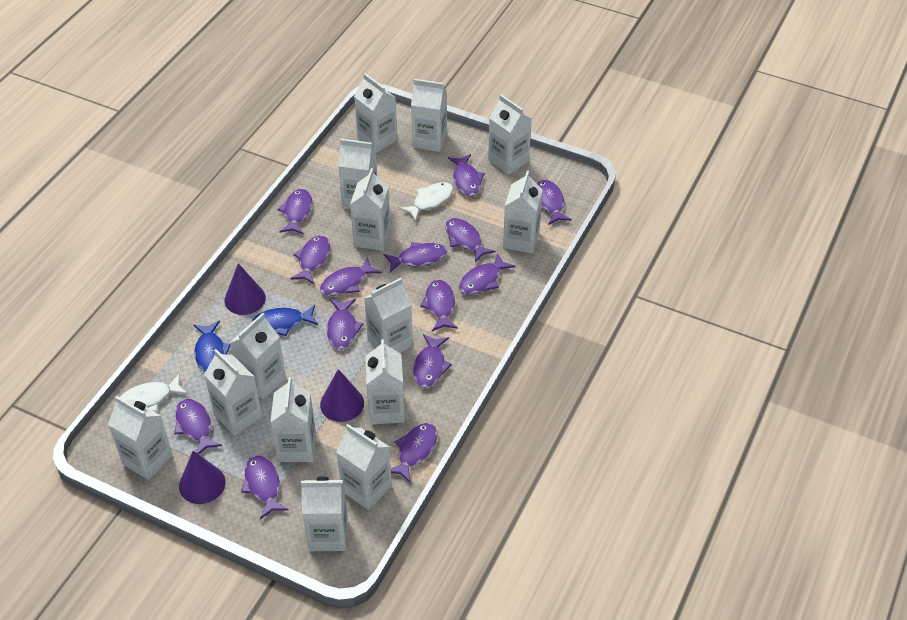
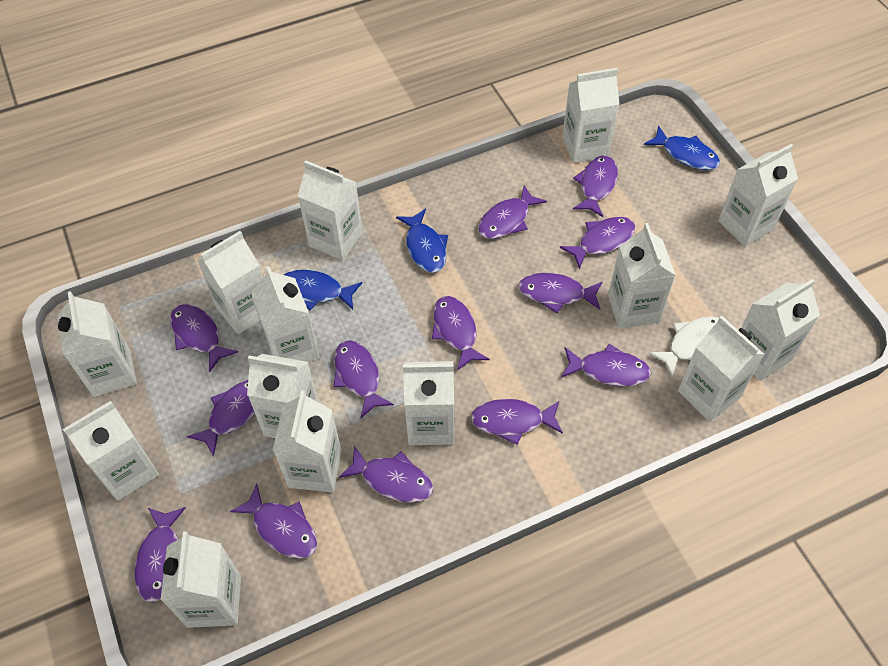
blue fish: [194,321,231,372] [252,305,318,336] = 2 -> [284,270,362,311] [396,209,448,273] [644,126,720,170] = 3
purple cone: [179,451,225,504] [224,263,266,315] [320,369,364,422] = 3 -> none = 0
purple fish: [174,399,222,454] [241,455,289,519] [278,189,312,235] [290,236,330,284] [320,257,382,296] [327,299,363,349] [383,242,447,272] [391,423,437,484] [413,334,452,388] [420,280,458,331] [445,218,496,263] [448,154,485,196] [459,253,515,295] [537,180,572,225] = 14 -> [134,507,186,603] [170,304,238,372] [187,380,255,457] [230,484,317,559] [333,340,394,418] [339,446,433,503] [432,296,490,371] [471,399,563,445] [478,185,547,239] [518,273,602,313] [560,217,635,269] [561,344,651,387] [573,156,618,217] = 13
white fish: [120,374,188,412] [399,182,453,222] = 2 -> [648,316,719,377] = 1

